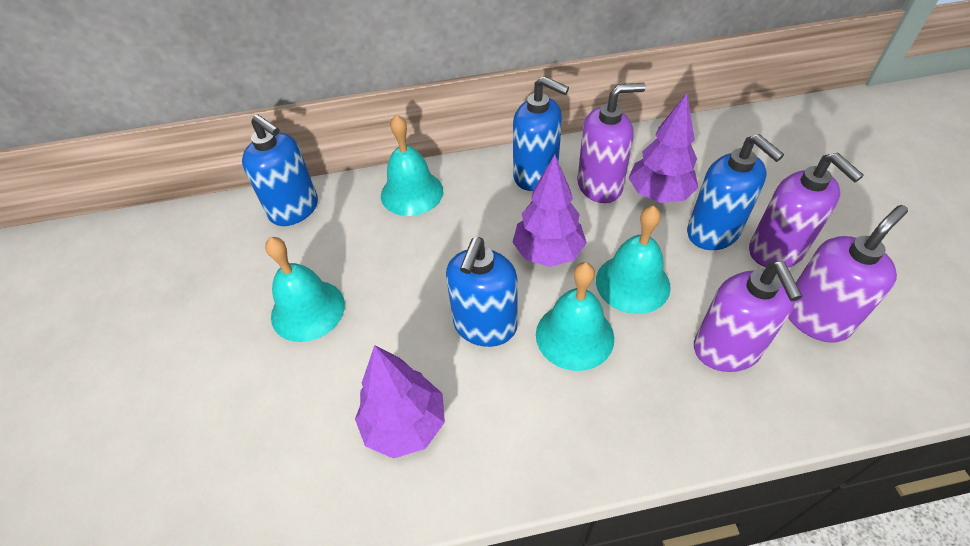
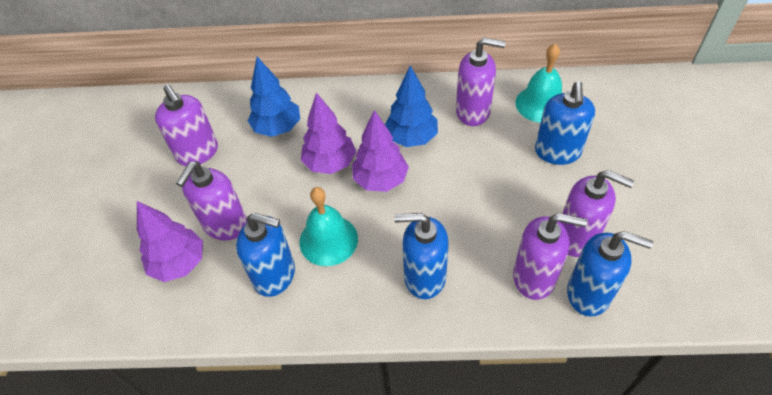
blue tree: none = 0 -> [248,57,300,137] [385,65,438,147] = 2
purple soap dispenser: [577,83,646,203] [694,261,803,372] [749,153,864,268] [788,205,908,343] = 4 -> [155,85,218,166] [176,161,247,240] [456,38,506,126] [513,213,587,300] [561,170,634,257] = 5
turquoise bell: [265,237,345,342] [381,114,443,216] [536,262,614,371] [596,206,671,314] = 4 -> [299,187,358,266] [515,44,562,123] = 2

